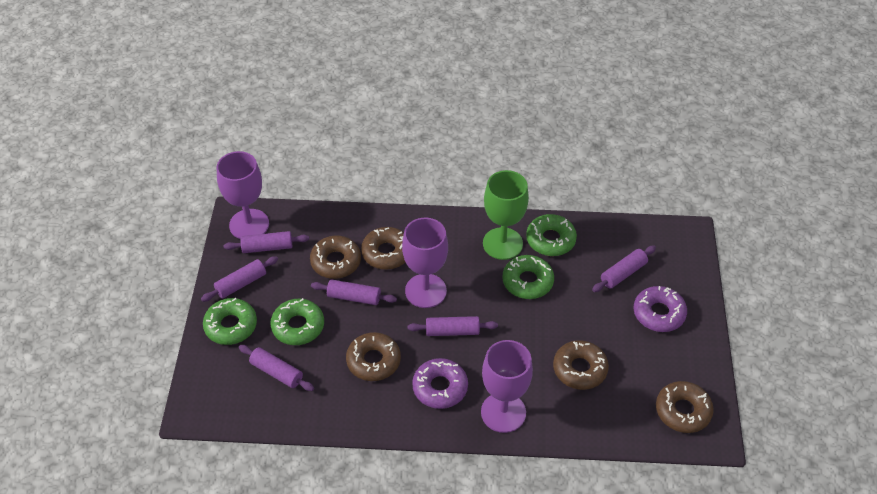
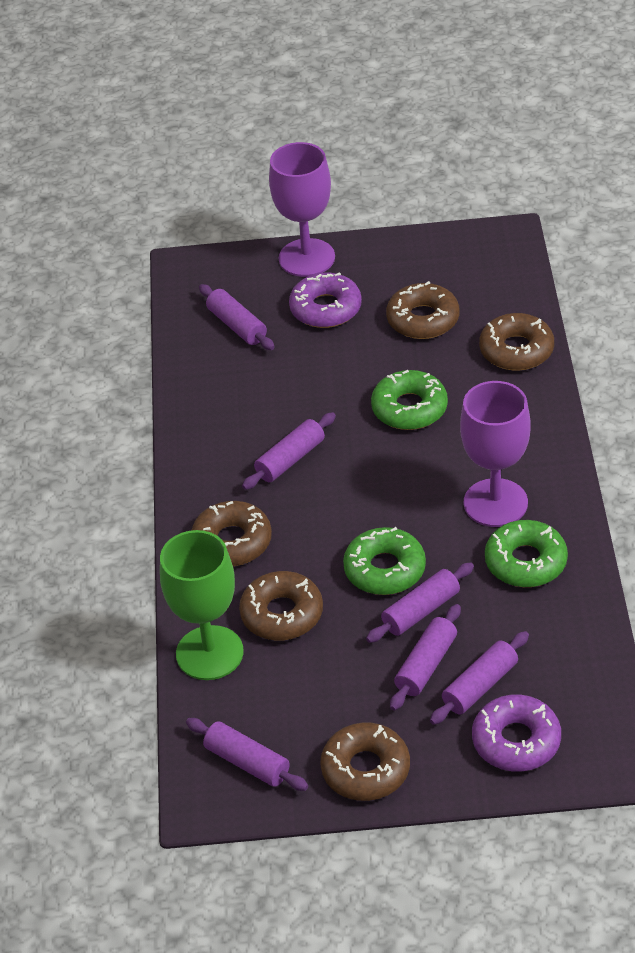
green donut: [203,298,257,345] [270,298,324,345] [502,255,554,299] [526,214,577,256] = 4 -> [343,527,426,595] [371,370,448,430] [485,520,568,587] = 3
purple goblet: [217,151,269,239] [402,218,448,308] [481,340,533,433] = 3 -> [269,142,335,277] [460,381,531,527] = 2

